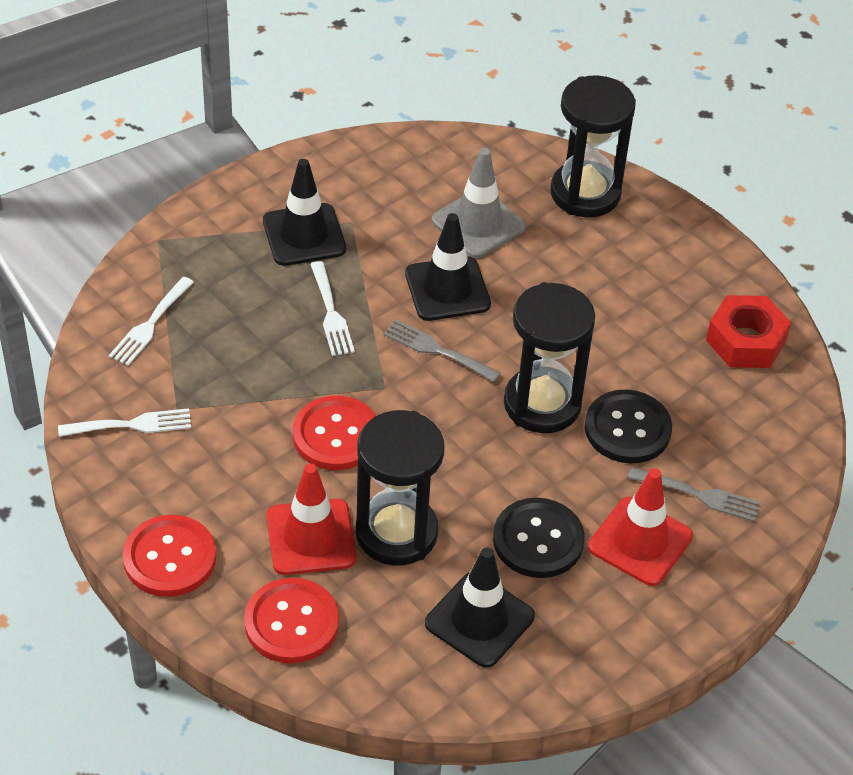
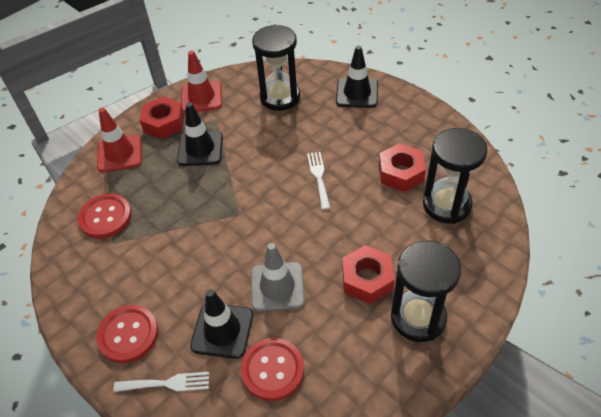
black button: [493,498,585,578] [585,390,672,463] = 2 -> none = 0
grey fork: [384,319,501,382] [628,467,760,522] = 2 -> none = 0
red nut: [706,295,791,368] = 1 -> [139,96,184,139] [342,245,395,304] [379,143,426,192] = 3
white fork: [58,408,191,437] [109,277,194,366] [310,261,355,356] = 3 -> [113,372,209,392] [307,152,330,210] = 2

